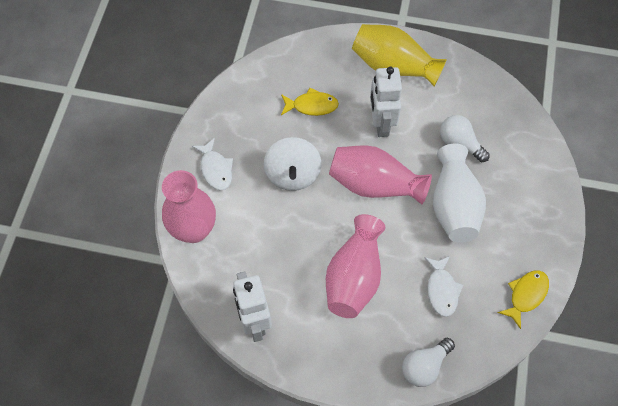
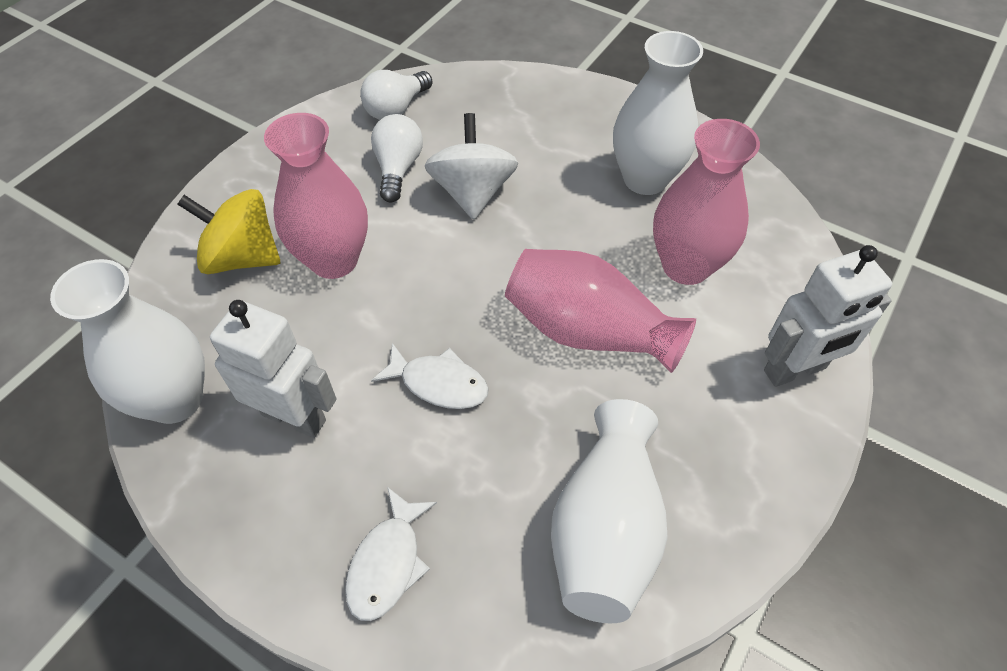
white vase: [433,144,486,243] = 1 -> [50,259,205,424] [551,399,668,623] [613,31,703,195] = 3
yellow fish: [281,88,339,116] [498,270,549,329] = 2 -> none = 0
yellow spinning top: none = 0 -> [177,189,280,274] = 1
yellow vase: [352,24,447,86] = 1 -> none = 0

